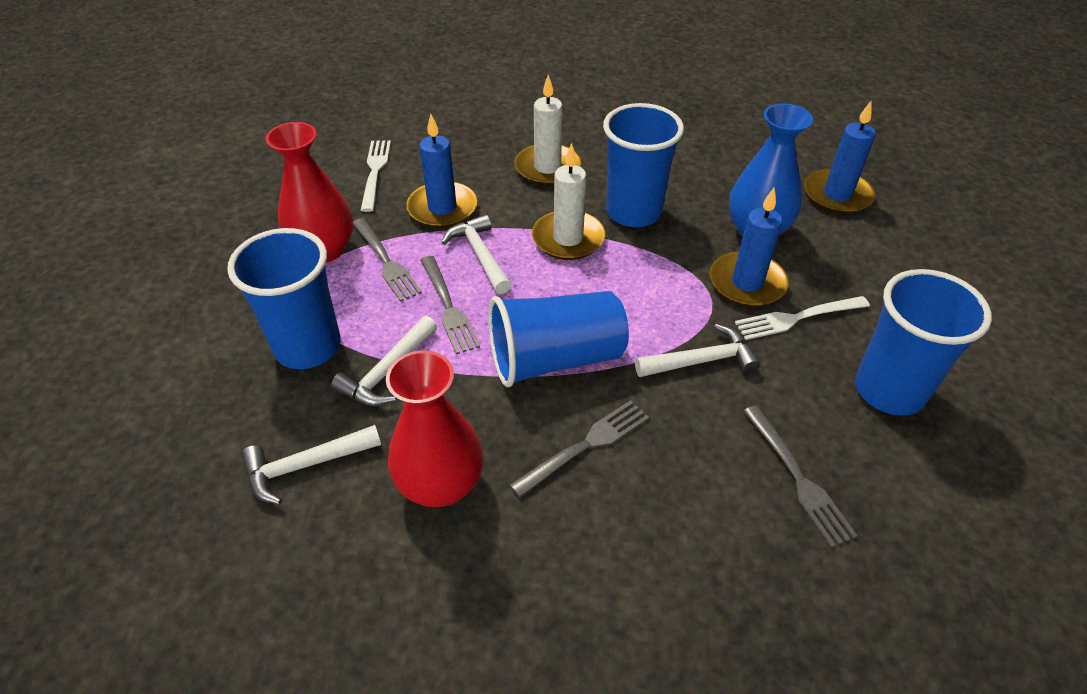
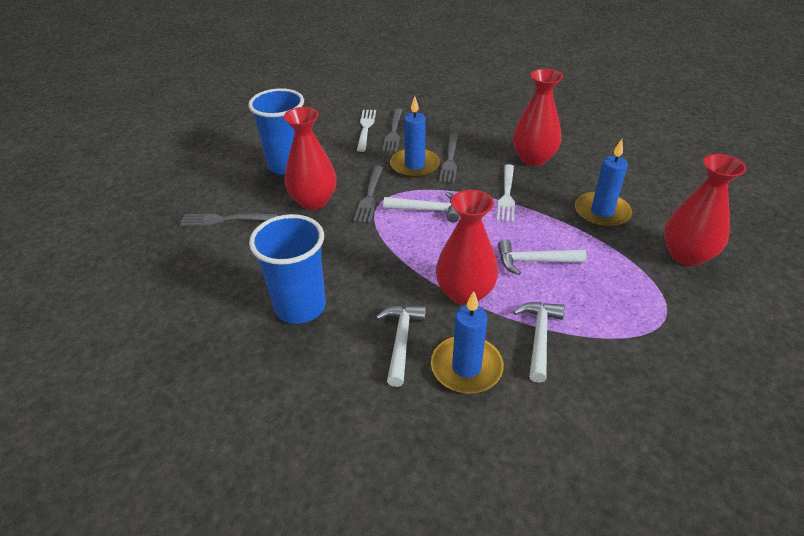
blue cup: [227,228,341,369] [488,291,629,387] [603,103,684,227] [855,269,992,416] = 4 -> [248,88,304,175] [249,214,326,324] = 2
blue vase: [729,103,813,237] = 1 -> none = 0
red vase: [266,122,353,263] [386,350,483,507] = 2 -> [283,107,336,210] [436,190,498,306] [513,69,563,166] [664,154,747,266] = 4
white candle: [515,75,581,186] [532,143,605,260] = 2 -> none = 0

